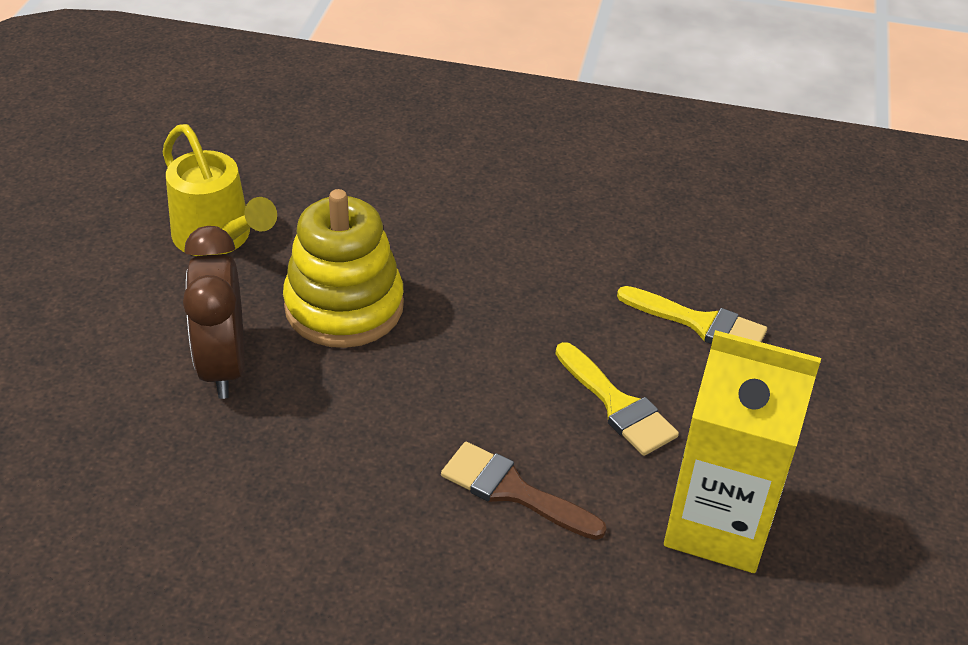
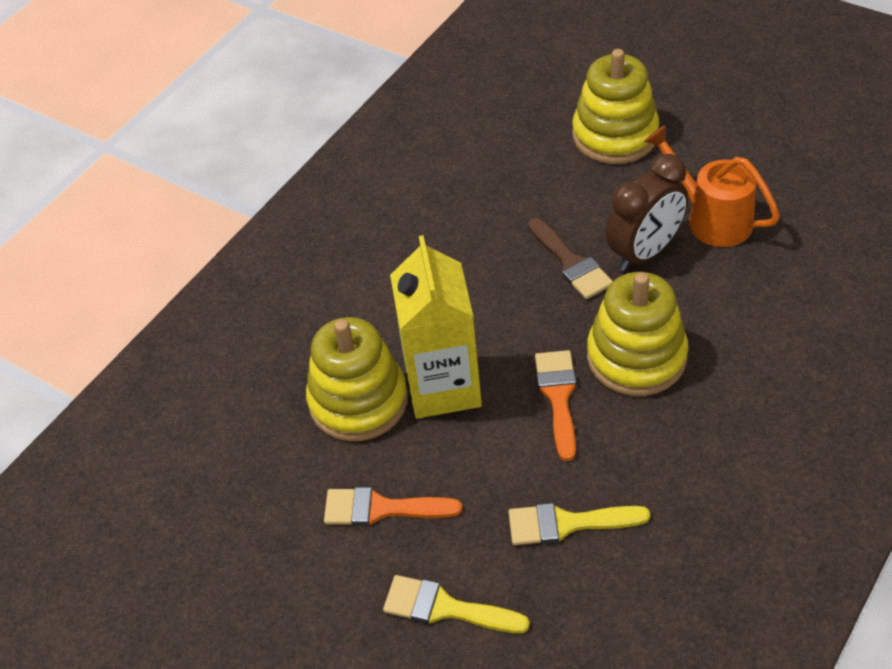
orange brush: none = 0 -> [324,487,462,526] [535,350,576,461] = 2
orange watering can: none = 0 -> [644,125,780,247] = 1
yellow stacking toy: [283,189,404,348] = 1 -> [306,317,408,441] [572,49,659,164] [587,272,688,396] = 3
yellow watering can: [163,124,277,256] = 1 -> none = 0

